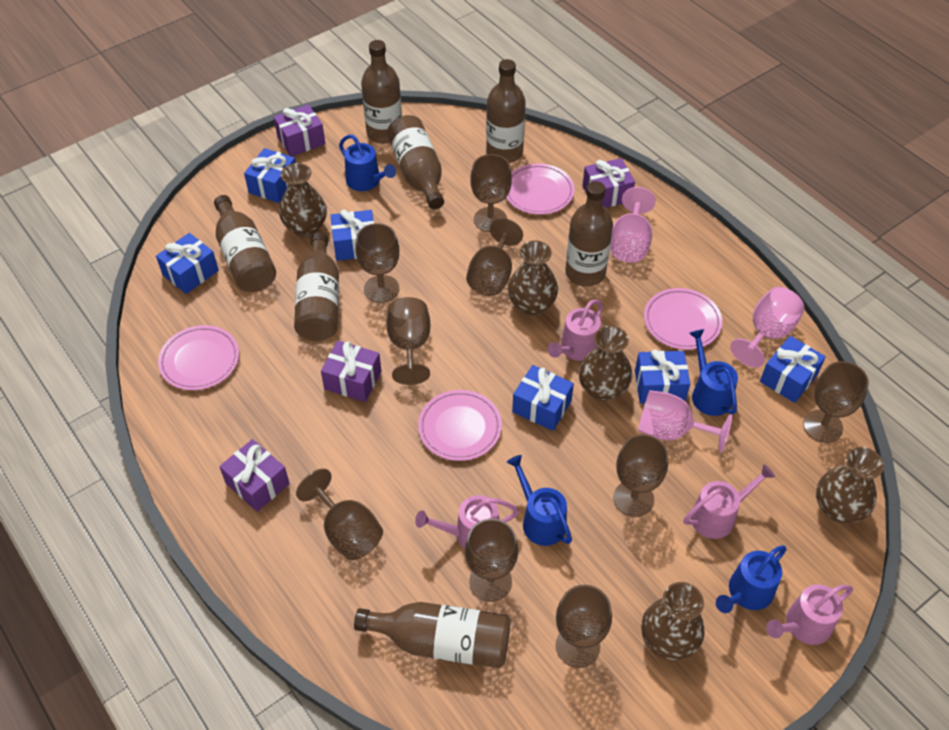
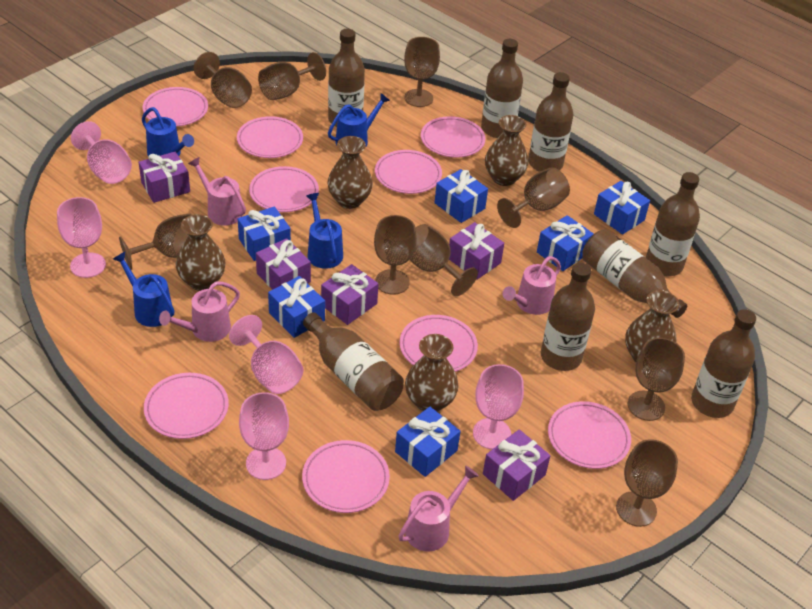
brown bottle: [214,195,276,292] [294,232,339,341] [354,602,510,668] [361,40,402,144] [387,115,444,209] [486,59,526,163] [565,181,613,287] = 7 -> [303,312,404,411] [328,29,365,127] [481,39,523,138] [528,72,573,172] [541,263,595,371] [582,229,687,318] [646,172,700,276] [691,309,756,418] = 8
pink goblet: [610,187,656,263] [638,390,732,453] [730,287,805,368] = 3 -> [57,197,106,278] [71,121,132,184] [229,315,303,394] [239,392,289,480] [473,364,524,449] = 5
pink plate: [158,325,239,390] [418,390,502,461] [506,163,575,215] [644,288,722,350] = 4 -> [143,87,208,126] [144,373,229,439] [237,116,303,158] [249,166,319,212] [302,440,390,513] [375,150,442,194] [400,315,478,372] [421,116,486,158] [548,401,631,469] = 9
purple gift: [219,439,290,512] [274,104,325,157] [321,341,381,402] [583,158,635,208] = 4 -> [139,152,190,203] [256,238,311,290] [321,264,378,325] [449,222,504,280] [483,429,551,501] = 5

